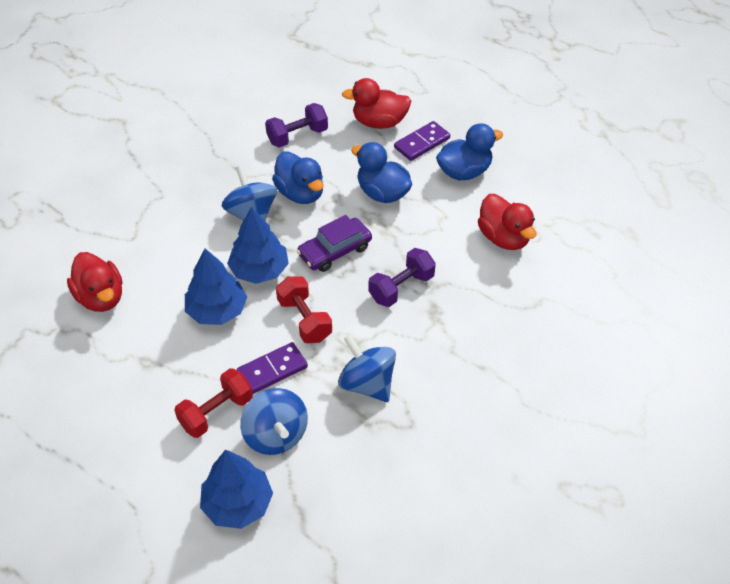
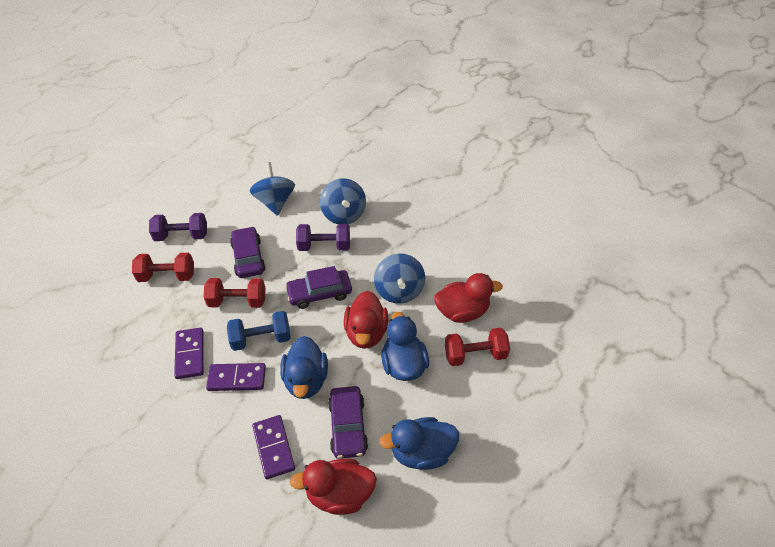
blue dumbbell: none = 0 -> [227,311,291,351] = 1
blue tree: [185,249,247,325] [200,450,273,529] [227,207,289,284] = 3 -> none = 0
purple car: [297,215,372,272] = 1 -> [230,226,266,278] [285,266,352,309] [328,386,368,459] = 3
purple domino: [237,342,308,394] [394,121,450,161] = 2 -> [174,327,204,379] [206,363,266,391] [252,415,295,479] = 3
red dumbbell: [175,368,253,438] [276,276,332,343] = 2 -> [132,253,194,282] [204,278,266,308] [445,328,510,366] = 3

